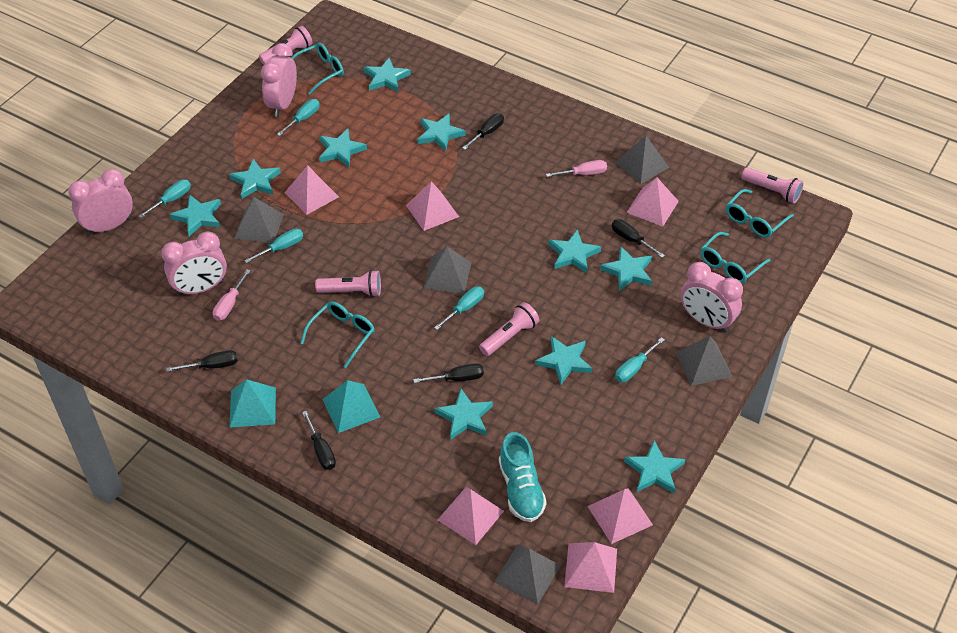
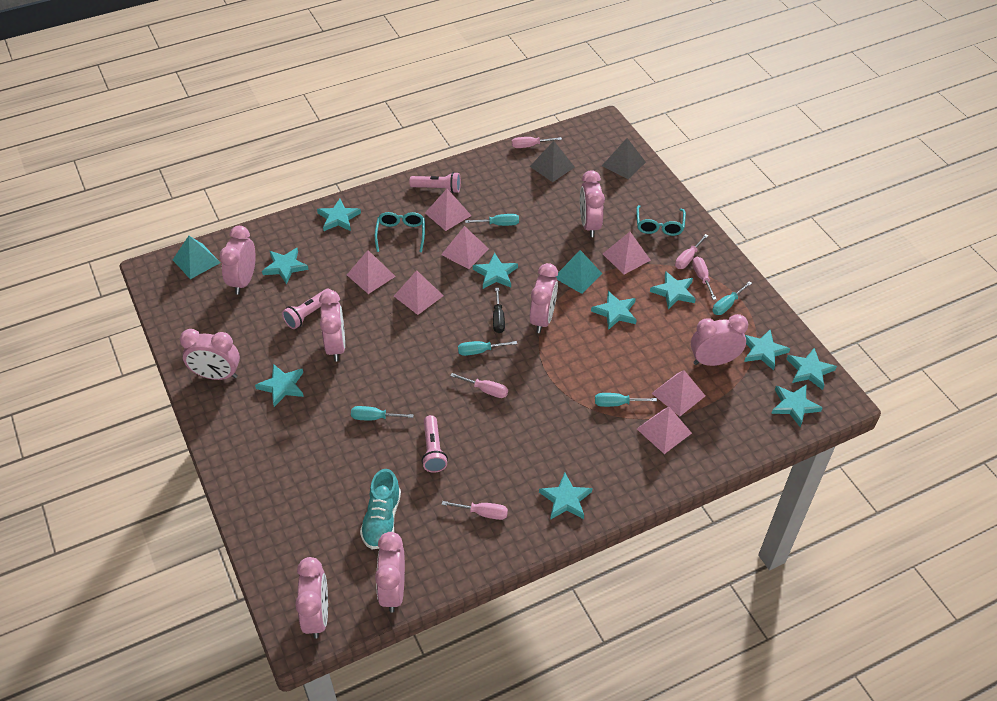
black screwdriver: [166,350,238,372] [302,411,336,470] [413,363,484,383] [462,113,504,150] [612,219,665,258] = 5 -> [493,287,505,333] = 1
grey pyramid: [234,197,284,243] [423,246,471,294] [494,544,561,605] [615,136,669,184] [676,336,733,386] = 5 -> [530,141,575,182] [602,138,646,179] = 2
pink clock: [68,169,133,235] [161,232,227,296] [261,43,297,117] [680,262,743,332] = 4 -> [180,329,240,380] [219,226,256,294] [295,557,328,639] [319,290,345,362] [375,532,405,612] [530,263,558,333] [580,170,605,237] [691,314,748,366] = 8
pink flashlight: [259,26,313,65] [315,270,381,297] [479,302,539,356] [741,167,804,203] = 4 -> [282,289,330,329] [410,172,461,193] [422,415,448,473] = 3
pink pyramid: [285,165,339,215] [406,182,459,231] [438,487,504,545] [564,542,617,593] [588,488,653,544] [626,178,679,227] = 6 -> [347,250,396,294] [394,270,444,315] [425,189,472,231] [441,226,489,269] [603,232,651,275] [637,407,692,454] [651,370,705,416] = 7
pink screwdriver: [213,269,251,321] [546,160,607,177] = 2 -> [442,501,508,520] [450,373,508,398] [512,137,562,148] [675,234,708,269] [692,257,716,300] = 5
turquoise glasses: [291,43,344,95] [300,301,375,368] [700,232,771,283] [726,189,794,238] = 4 -> [375,212,425,252] [636,205,686,236] = 2

